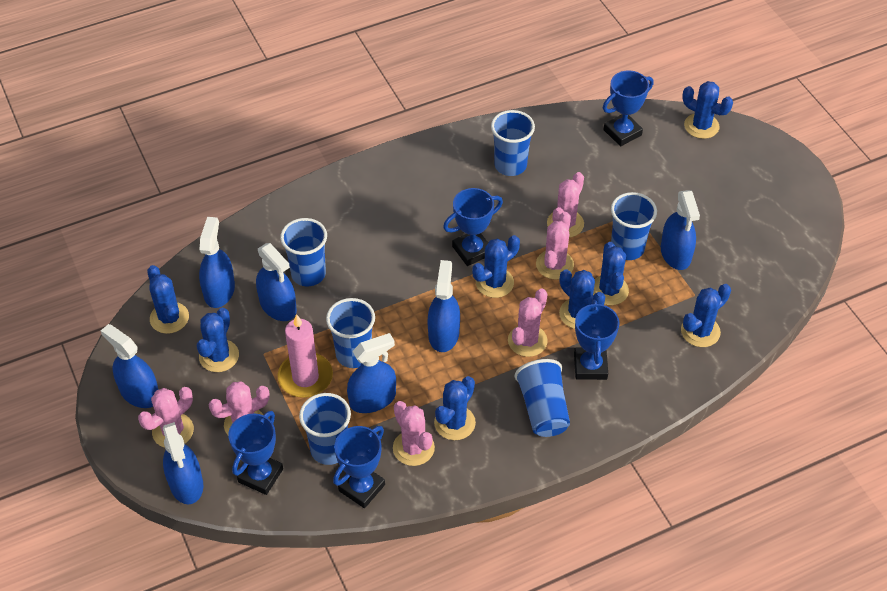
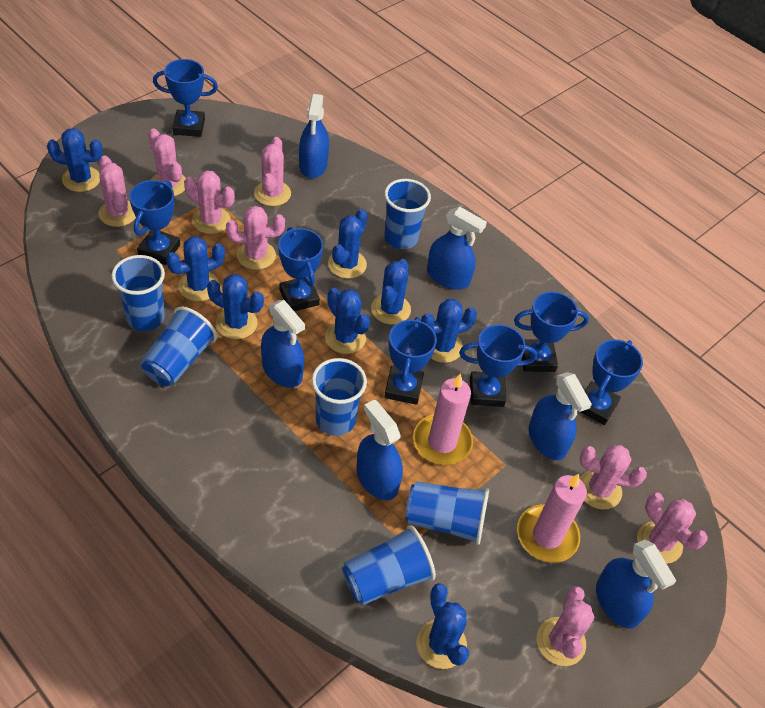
blue spray bottle: [101,324,158,408] [163,422,203,504] [199,217,235,308] [256,243,297,321] [347,333,396,413] [428,260,460,352] [661,190,700,270] = 7 -> [261,300,305,388] [299,94,329,178] [357,400,403,500] [427,206,487,290] [529,372,592,460] [596,540,676,629] = 6
blue trophy: [228,411,283,495] [333,426,385,508] [443,188,503,266] [574,300,619,380] [603,70,654,146] = 5 -> [129,180,180,265] [153,59,218,137] [278,227,323,311] [384,317,437,405] [459,324,537,407] [514,291,589,372] [581,339,643,425] = 7
pink cactus: [138,387,194,448] [209,382,270,435] [393,401,435,466] [508,289,548,357] [536,212,574,279] [547,172,584,238] = 6 -> [98,155,136,227] [148,129,186,196] [184,170,235,234] [226,206,285,270] [254,137,291,206] [537,586,594,666] [580,445,647,510] [637,492,708,564] = 8
pink candle: [278,314,333,398] = 1 -> [413,373,473,465] [517,474,587,563] = 2

